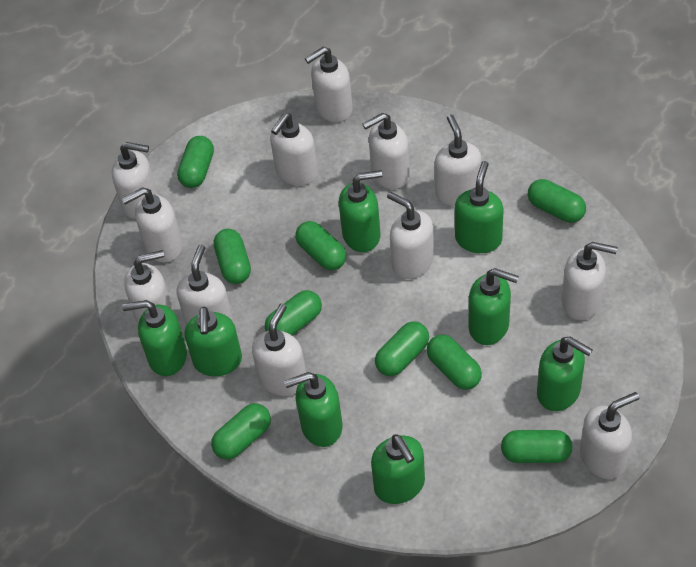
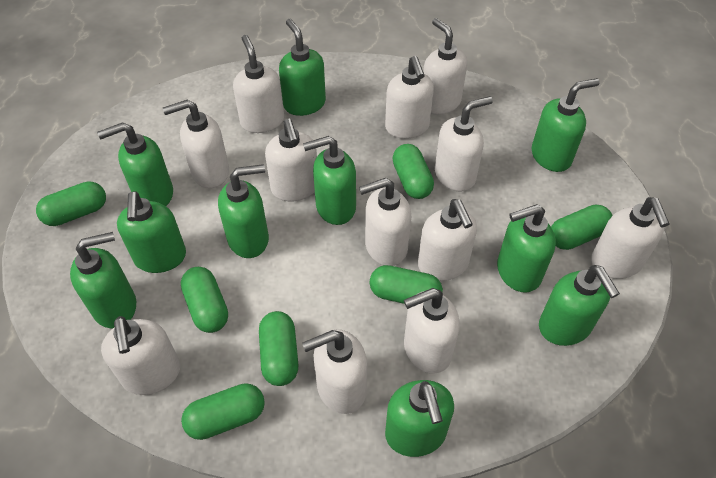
green capsule: [177,136,214,188] [211,403,271,460] [214,229,251,284] [265,290,322,335] [295,221,346,270] [375,321,429,376] [427,335,482,390] [501,430,573,463] [528,179,586,223] = 9 -> [36,181,106,226] [181,267,228,333] [181,383,265,440] [259,311,298,386] [369,265,443,304] [392,144,434,199] [551,205,613,250] = 7
green soap dispenser: [122,300,187,376] [184,307,242,376] [284,372,343,447] [339,170,383,252] [371,434,425,504] [455,161,504,253] [469,268,519,345] [537,336,593,411] = 8 -> [70,232,136,329] [97,122,173,206] [117,191,186,273] [218,164,269,258] [279,19,326,116] [303,136,356,225] [385,380,454,457] [497,204,556,293] [532,78,600,172] [539,265,620,346] = 10

